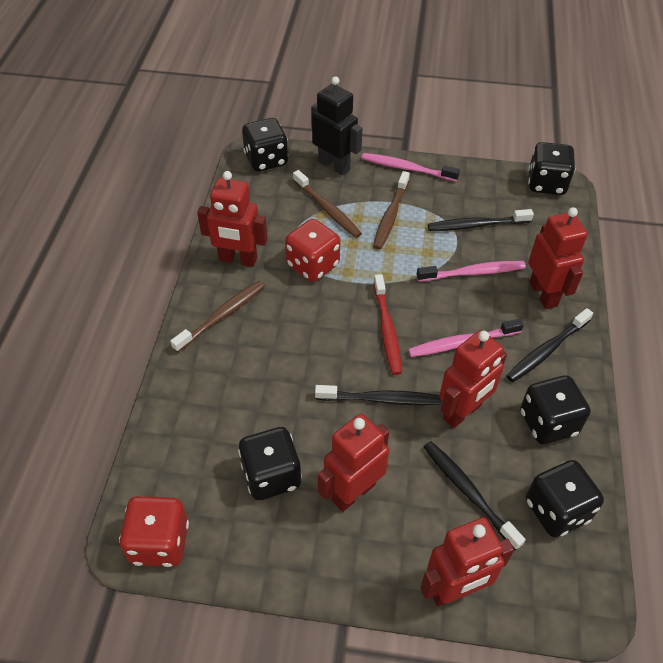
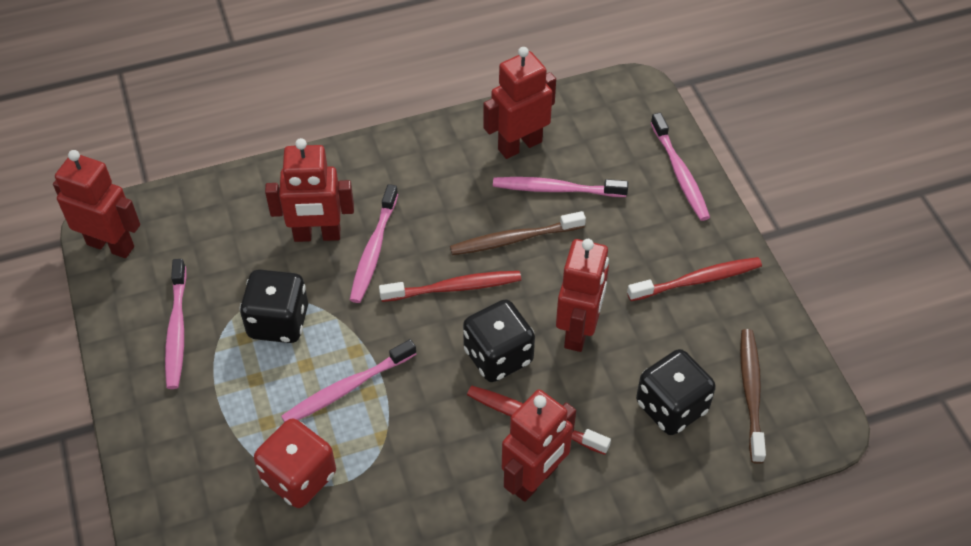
black dice: [238,427,302,500] [242,118,288,172] [520,375,591,444] [526,460,604,537] [528,142,576,195] = 5 -> [239,269,308,343] [463,299,535,382] [636,349,716,435] = 3
black robot: [311,76,363,175] = 1 -> none = 0
black toothbrush: [315,385,442,405] [424,441,526,550] [428,209,534,231] [506,308,593,382] = 4 -> none = 0
brown toothbrush: [170,281,265,353] [293,170,362,238] [373,171,410,250] = 3 -> [450,211,586,255] [740,329,766,464] = 2
pink toothbrush: [362,153,460,182] [408,319,524,357] [417,261,526,282] = 3 -> [165,259,187,389] [281,339,416,422] [350,184,398,303] [493,177,628,197] [651,113,710,221] = 5
red dice: [119,496,189,567] [285,219,340,282] = 2 -> [254,418,336,508] = 1
red toothbrush: [373,274,402,375] = 1 -> [379,271,521,302] [467,386,611,455] [627,257,762,301] = 3

